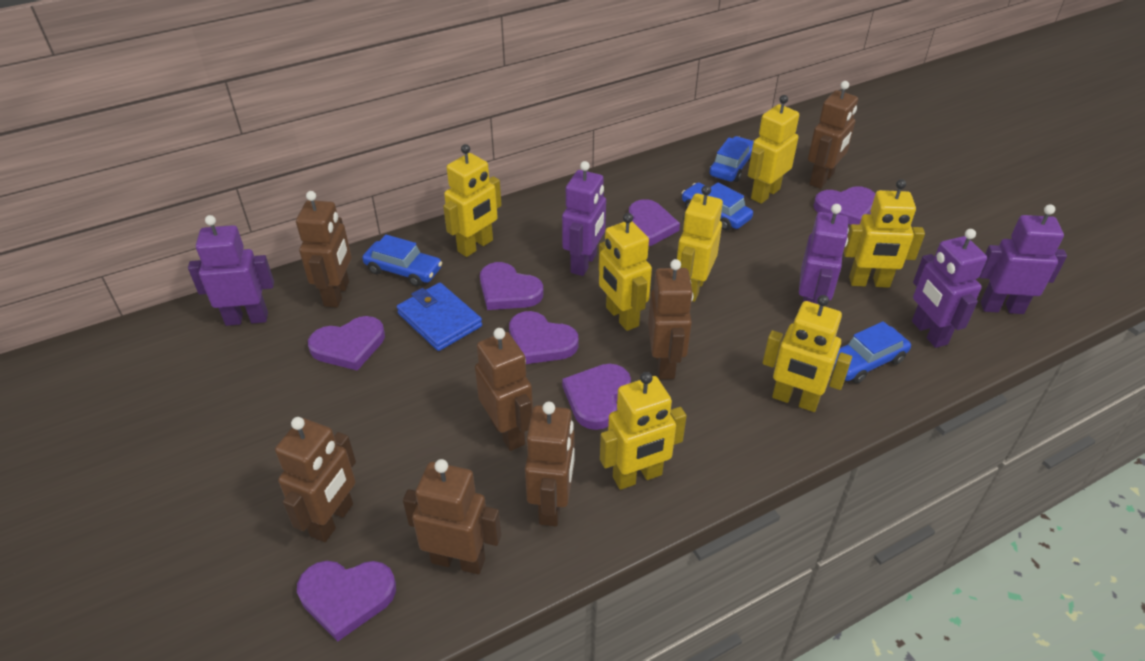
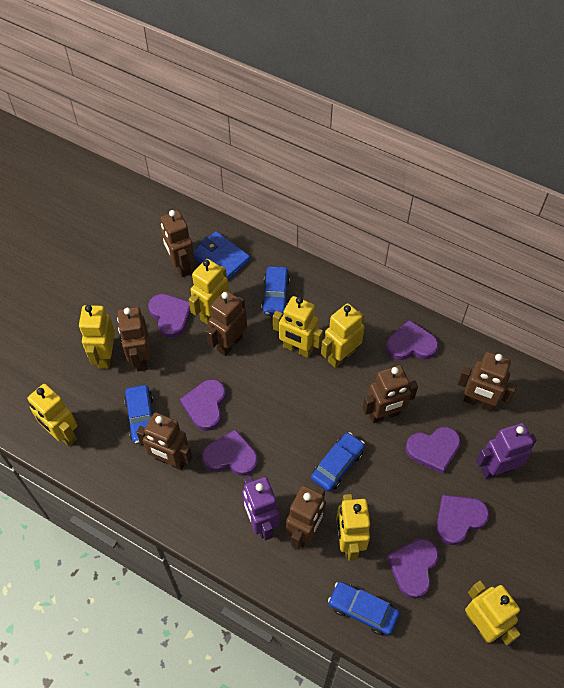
purple robot: [188,215,274,326] [562,161,606,276] [799,204,849,304] [912,229,987,348] [979,204,1067,314] = 5 -> [242,476,280,540] [476,423,536,479] = 2

